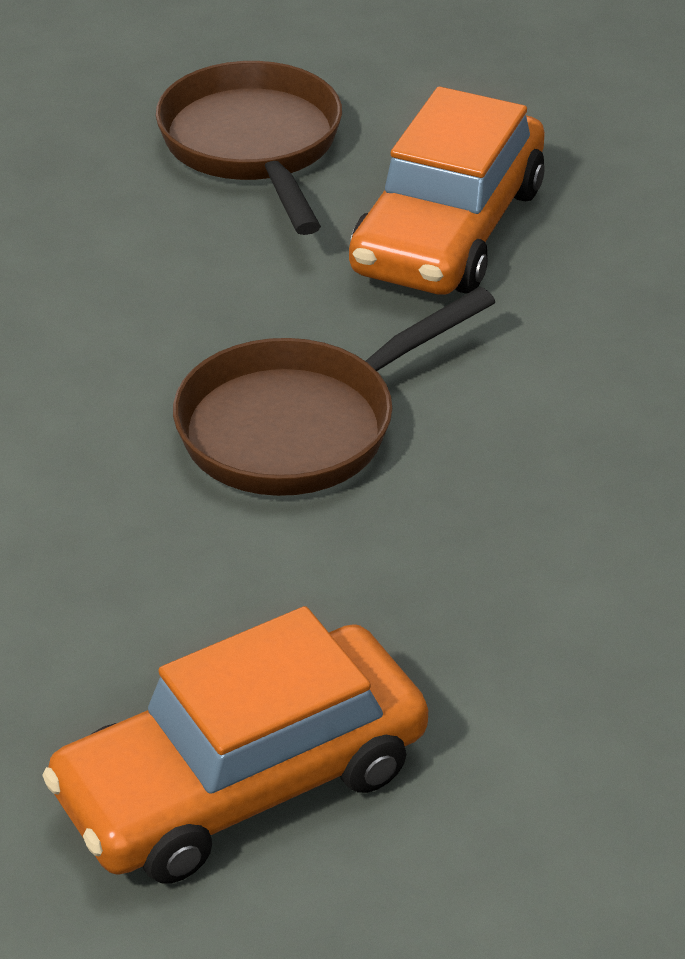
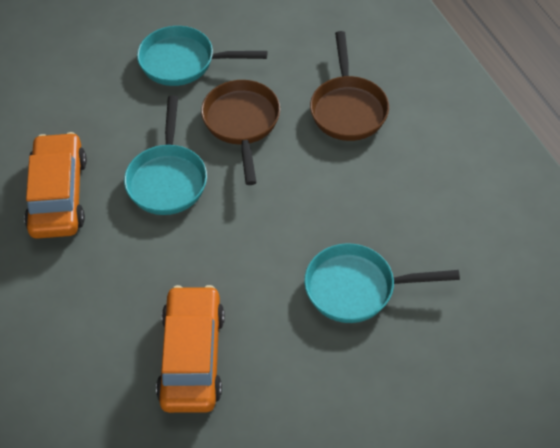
turquoise pan: none = 0 -> [124,96,207,215] [137,26,267,86] [304,243,460,323] = 3

